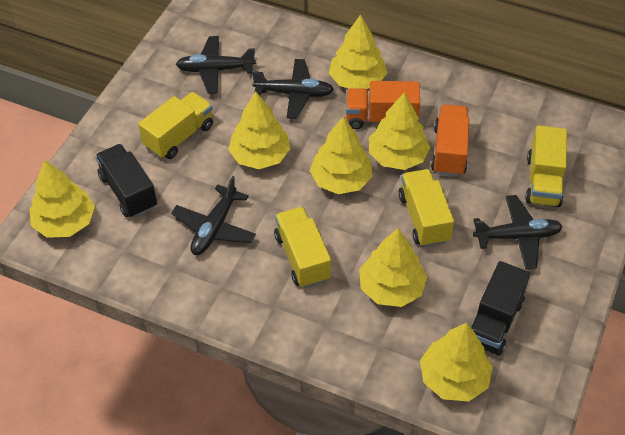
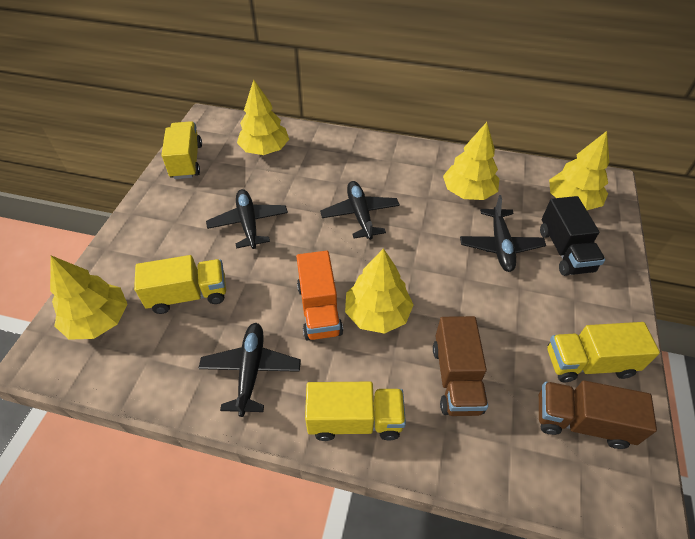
black truck: [95,144,157,218] [470,261,531,356] = 2 -> [540,196,605,276] = 1
brown truck: none = 0 -> [433,316,488,416] [539,380,657,449] = 2
orange truck: [346,81,420,129] [431,104,470,176] = 2 -> [296,251,343,340] = 1
yellow tree: [30,160,95,238] [228,92,291,169] [309,116,373,194] [329,14,387,89] [359,228,427,307] [369,92,430,170] [420,323,493,401] = 7 -> [50,256,127,340] [237,79,289,155] [345,248,413,334] [443,122,499,200] [549,131,609,210] = 5

